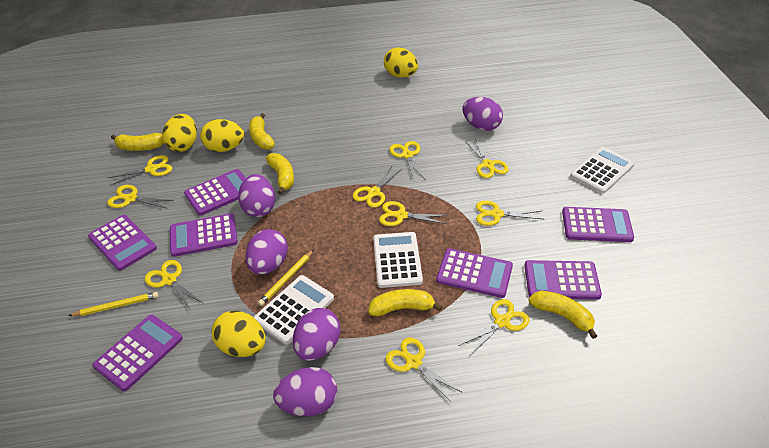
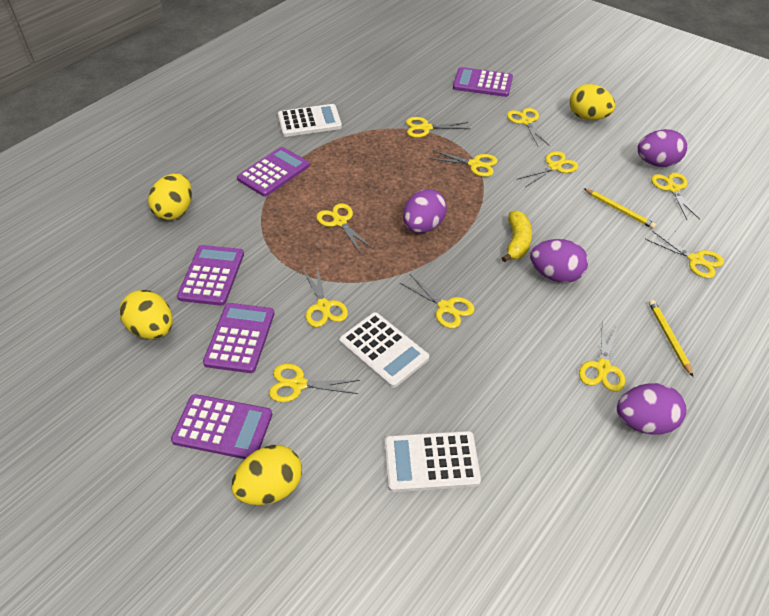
purple calculator: [88,215,157,271] [93,315,183,391] [170,214,238,257] [184,169,246,216] [436,248,513,298] [524,260,602,300] [562,207,634,242] = 7 -> [171,394,272,459] [177,245,244,306] [203,303,274,373] [237,147,310,197] [453,67,513,97] = 5
purple egg: [238,174,275,217] [245,229,288,274] [273,367,337,417] [293,308,340,361] [463,97,503,131] = 5 -> [403,189,447,233] [530,239,588,283] [617,383,686,435] [637,129,687,167] = 4
yellow banana: [111,133,164,151] [249,113,275,149] [266,153,294,195] [368,289,442,316] [529,291,597,339] = 5 -> [502,210,532,262] = 1
yellow scissors: [107,185,174,209] [108,155,172,186] [145,260,203,309] [353,166,402,208] [379,201,448,226] [385,337,461,402] [389,141,425,180] [459,299,529,356] [465,138,509,178] [476,201,543,226] = 10 -> [269,364,360,402] [303,266,348,327] [316,203,373,252] [400,274,475,328] [406,117,470,138] [429,150,498,177] [507,108,550,146] [516,151,578,187] [579,321,625,392] [645,231,724,278] [651,173,700,220] = 11

